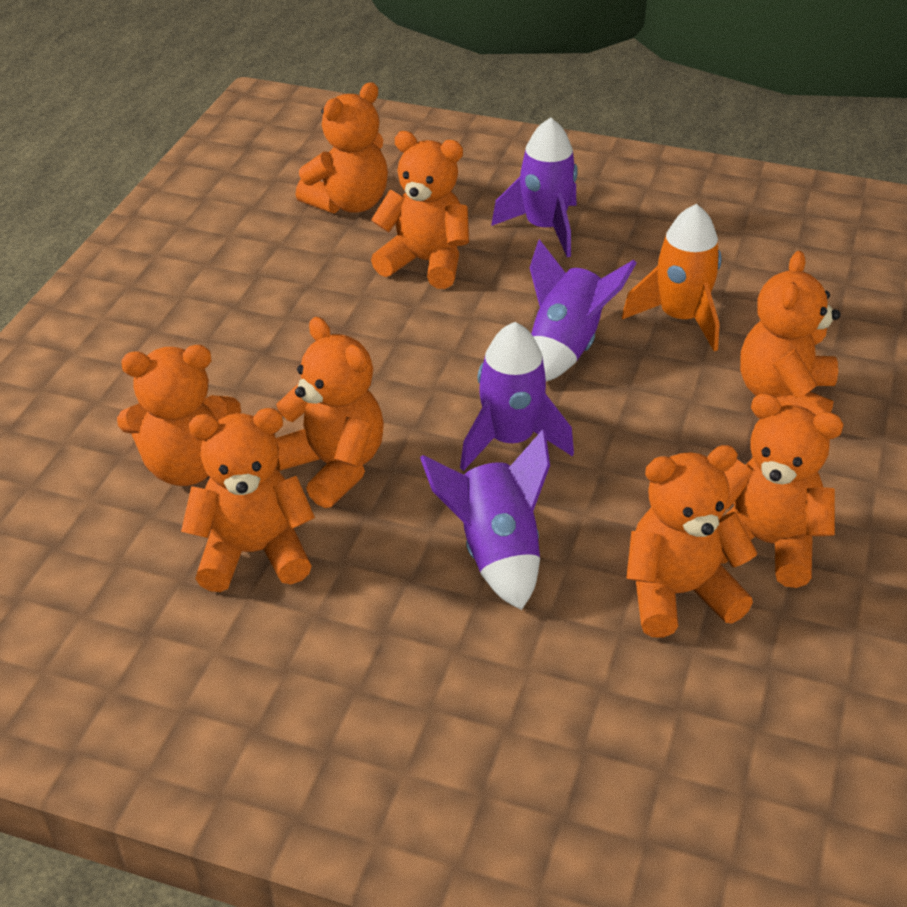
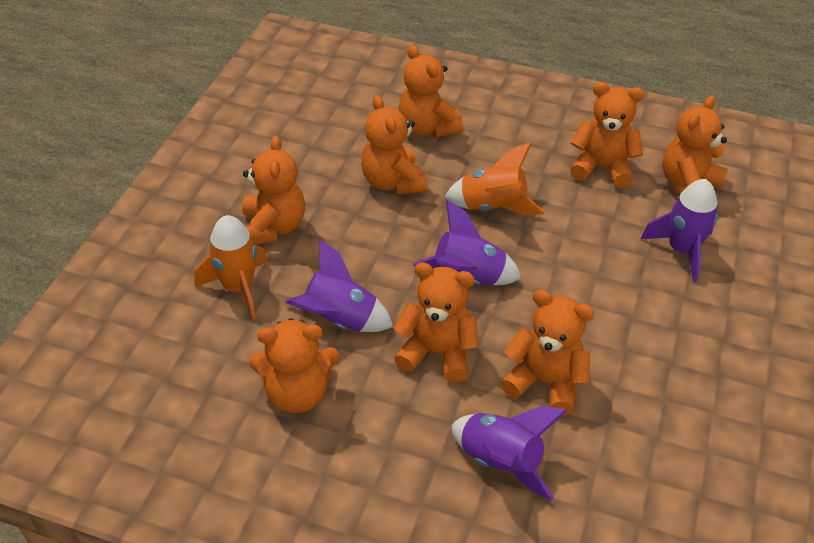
orange rocket: [622,204,721,351] = 1 -> [194,215,268,319] [444,142,545,215] = 2

